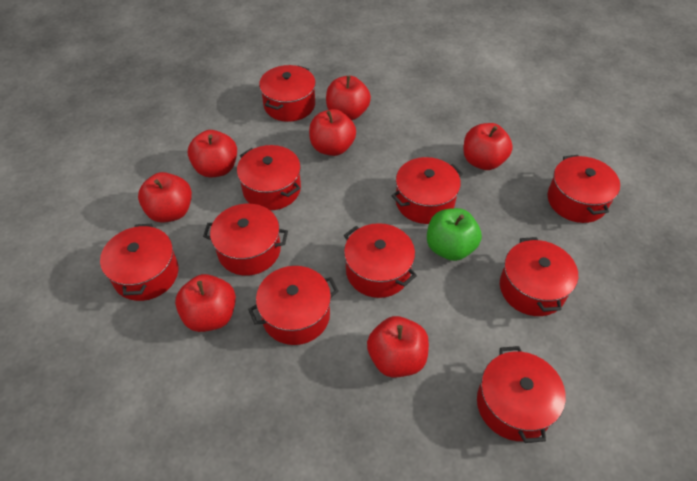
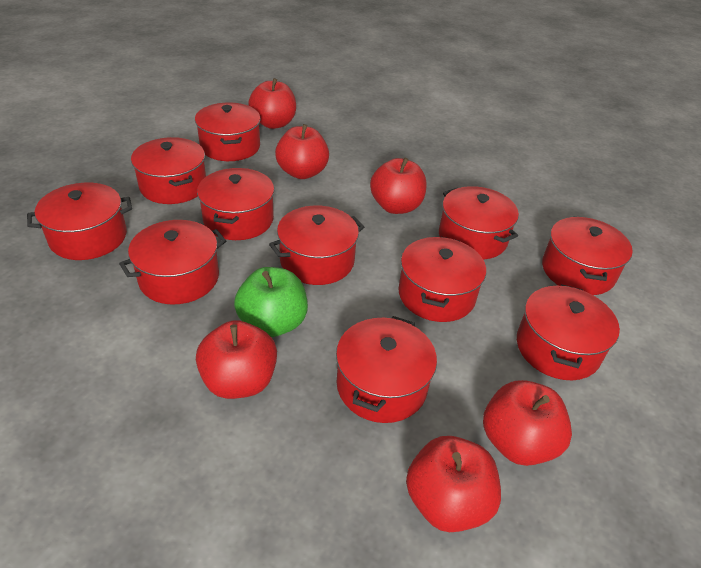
red apple: [138,172,192,223] [175,274,236,332] [188,130,237,178] [309,109,356,156] [326,76,371,120] [367,316,429,377] [463,123,513,170] = 7 -> [196,320,277,399] [248,78,296,129] [275,124,329,179] [370,158,427,214] [406,436,501,532] [483,380,572,466] = 6
red pot: [100,224,178,301] [203,204,288,276] [237,145,301,210] [248,266,339,345] [259,65,316,122] [344,223,417,298] [392,157,463,224] [477,346,566,443] [500,237,578,316] [548,155,620,223] = 10 -> [27,183,132,260] [119,220,226,305] [131,137,206,204] [195,102,260,161] [197,168,274,240] [269,206,364,285] [336,316,437,423] [398,237,486,322] [439,186,519,259] [517,284,620,380] [542,216,633,295] = 11

